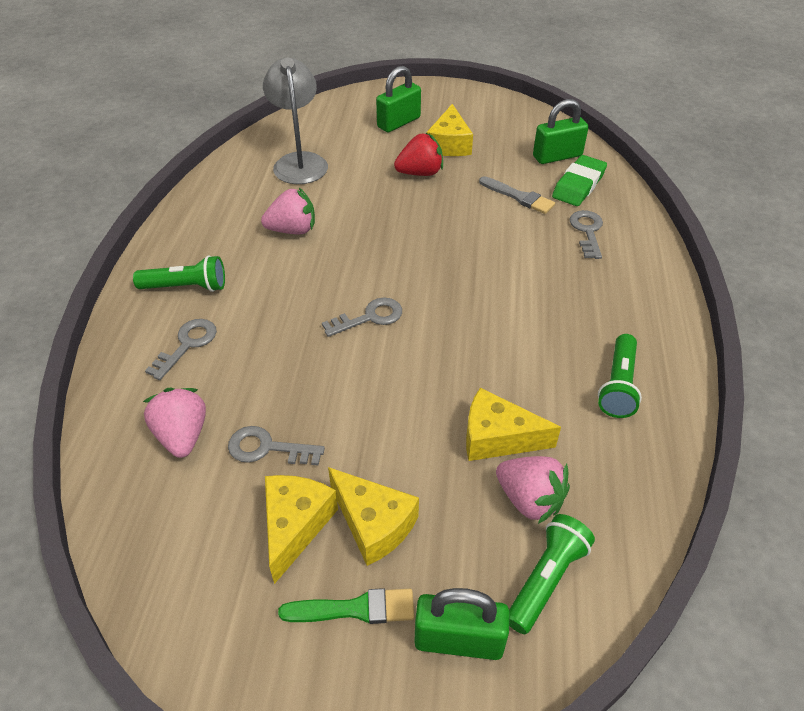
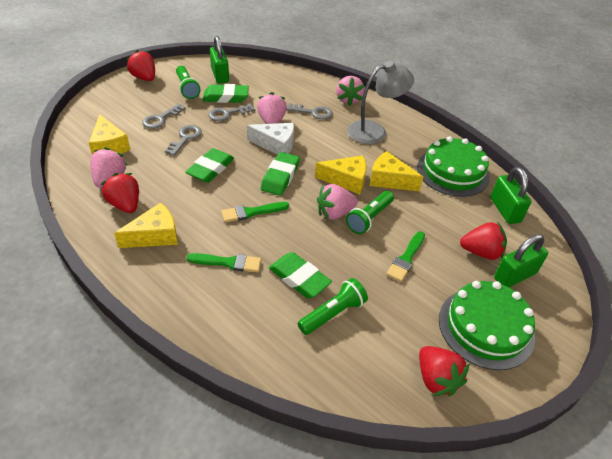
green brush: [278,588,414,624] = 1 -> [186,253,262,272] [221,202,289,222] [386,232,425,282] = 3
green cake: none = 0 -> [417,136,490,197] [439,281,535,370] = 2
green eraser: [552,155,607,206] = 1 -> [185,148,234,183] [203,84,249,103] [260,152,300,196] [269,252,332,298] = 4
grey brush: [479,176,555,214] = 1 -> none = 0
pink strawberry: [143,388,206,458] [261,188,315,235] [496,456,570,524] = 3 -> [90,147,128,188] [257,92,287,124] [317,184,358,220] [336,76,364,106] = 4
red strawberry: [394,133,443,176] = 1 -> [101,173,139,213] [126,50,155,81] [419,346,470,396] [460,222,507,260] = 4
white cheese: none = 0 -> [247,123,294,155] = 1

